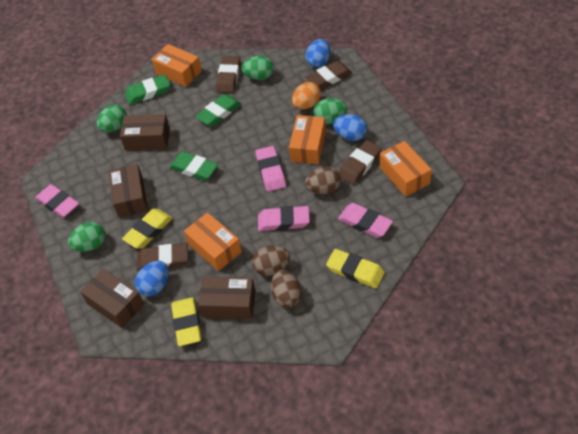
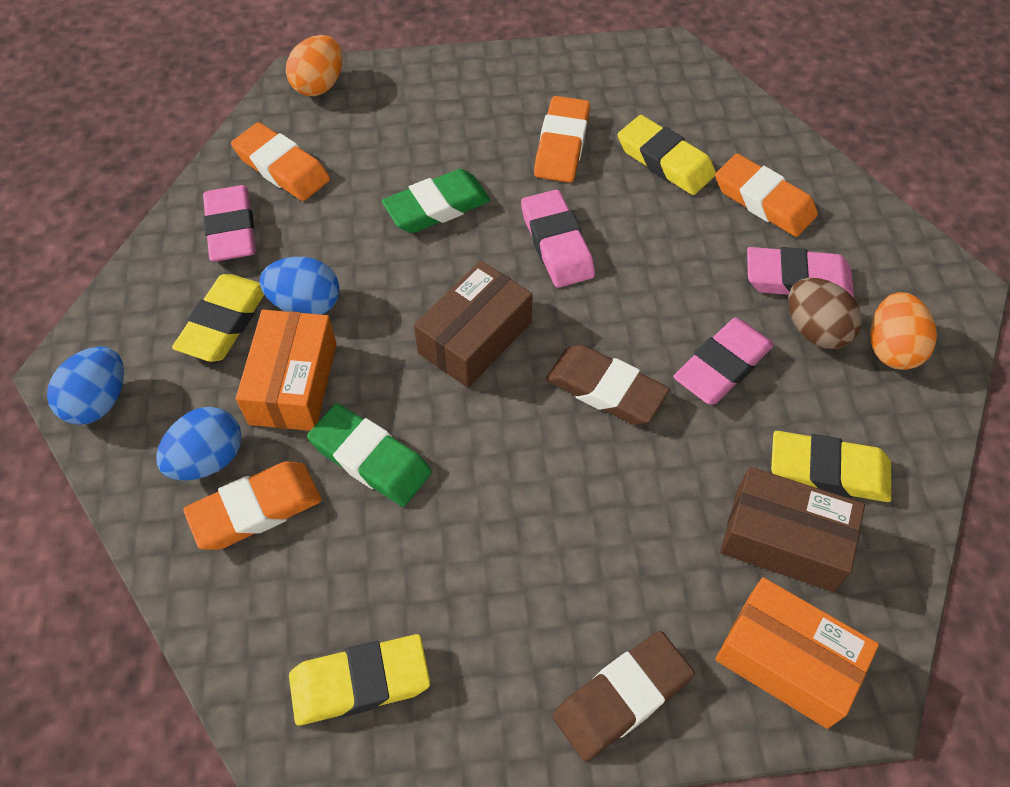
brown box: [80,269,144,328] [109,164,148,218] [120,114,170,151] [198,277,256,319] = 4 -> [414,261,533,388] [720,467,865,592] = 2
brown egg: [252,246,290,276] [271,270,302,307] [305,167,341,194] = 3 -> [788,278,862,349] = 1
brown eraser: [137,243,188,271] [216,56,240,93] [305,61,352,90] [339,140,382,185] = 4 -> [546,344,670,425] [553,631,695,761] = 2
green egg: [68,222,105,252] [97,105,127,132] [241,56,274,80] [313,98,347,124] = 4 -> none = 0
green eraser: [125,74,170,105] [169,152,218,181] [195,94,241,126] = 3 -> [307,403,432,506] [382,169,491,233] = 2
orange box: [152,44,202,87] [184,213,242,271] [289,115,326,164] [380,141,432,197] = 4 -> [236,310,337,431] [715,577,879,729] = 2
orange egg: [292,82,321,109] = 1 -> [286,35,343,96] [870,292,937,370] = 2
orange eraser: none = 0 -> [183,461,322,550] [231,122,330,201] [534,96,590,183] [715,154,818,237] = 4
yellow eraser: [122,209,173,249] [171,297,202,346] [326,249,385,288] = 3 -> [172,274,264,362] [289,634,430,726] [618,115,716,195] [771,431,892,502] = 4

